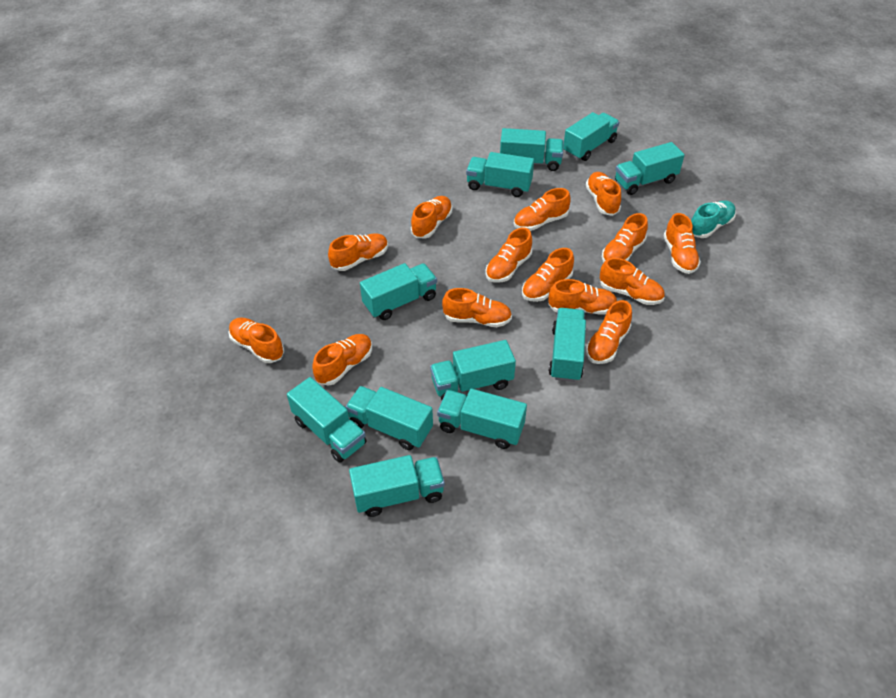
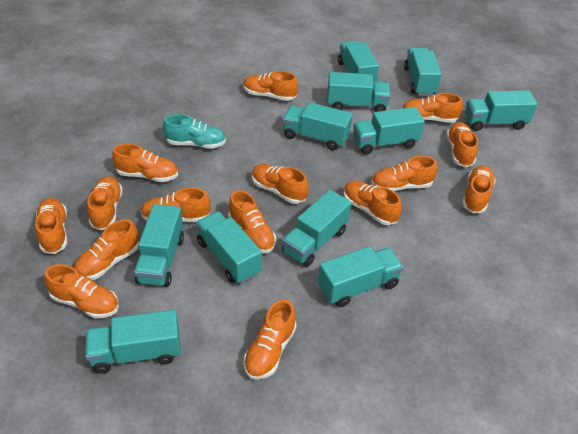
orange shoe: [229,318,284,363] [312,334,372,386] [328,233,388,271] [411,196,452,238] [442,288,512,327] [485,227,532,283] [514,188,571,231] [522,248,574,302] [548,279,617,314] [586,172,621,216] [586,300,632,364] [600,258,665,305] [602,213,648,262] [664,213,701,274] = 14 -> [35,198,67,254] [44,264,119,319] [74,219,139,280] [87,176,123,230] [112,144,178,182] [140,188,211,222] [228,190,276,253] [243,71,298,101] [244,299,297,380] [252,164,309,204] [344,181,402,225] [371,156,438,191] [402,93,463,123] [446,122,478,167] [462,165,496,213] = 15

